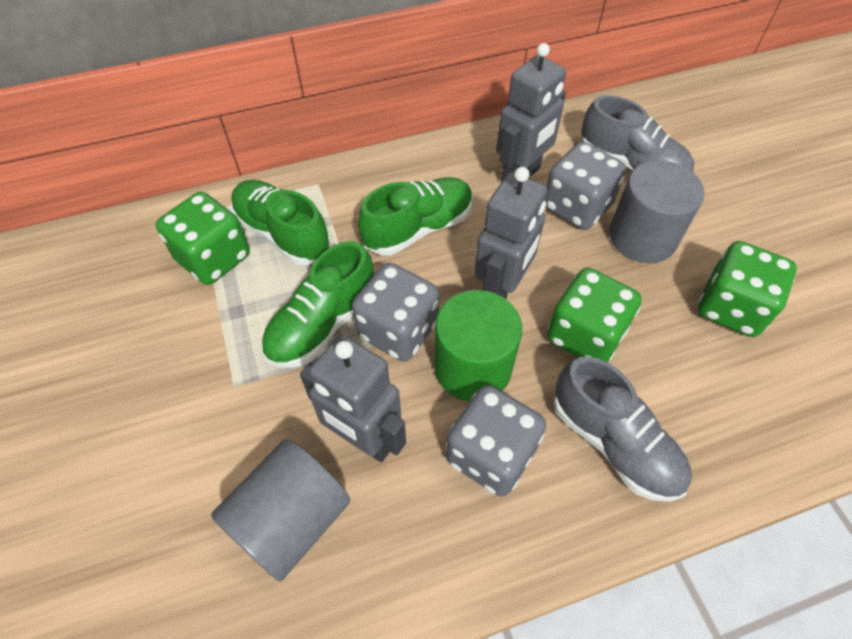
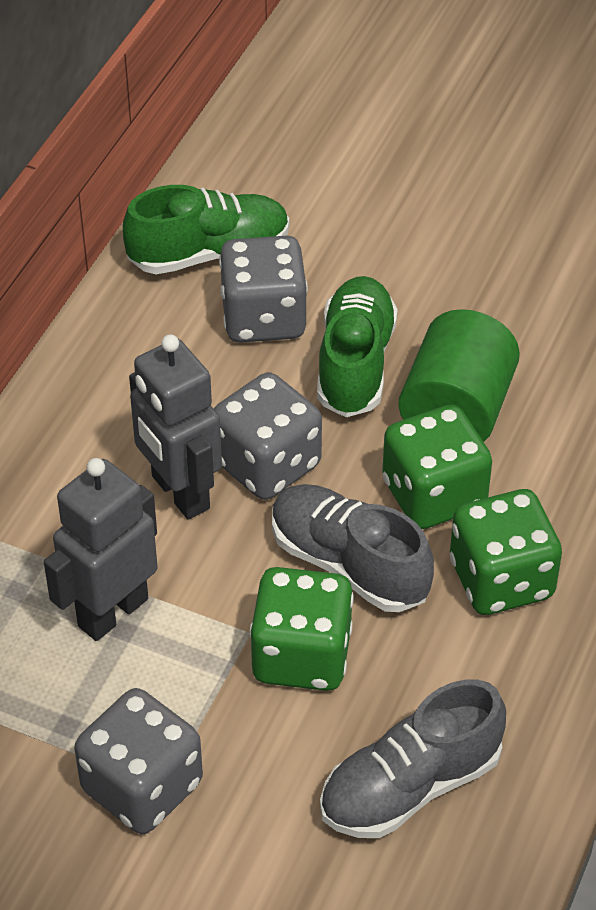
green shoe: [230,180,331,265] [261,241,374,368] [358,177,473,255] = 3 -> [123,185,289,274] [317,276,398,417] = 2
grey cylinder: [211,439,350,581] [609,160,704,263] = 2 -> none = 0
grey robot: [300,335,406,462] [474,167,548,299] [496,43,566,182] = 3 -> [44,458,158,641] [129,334,222,520] = 2

